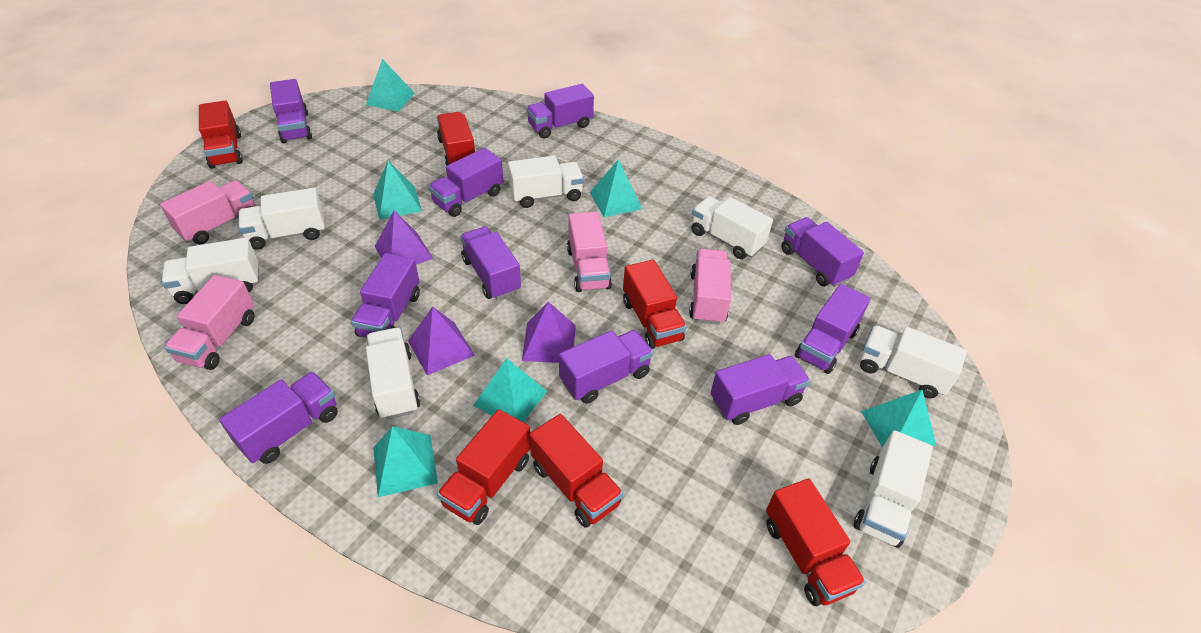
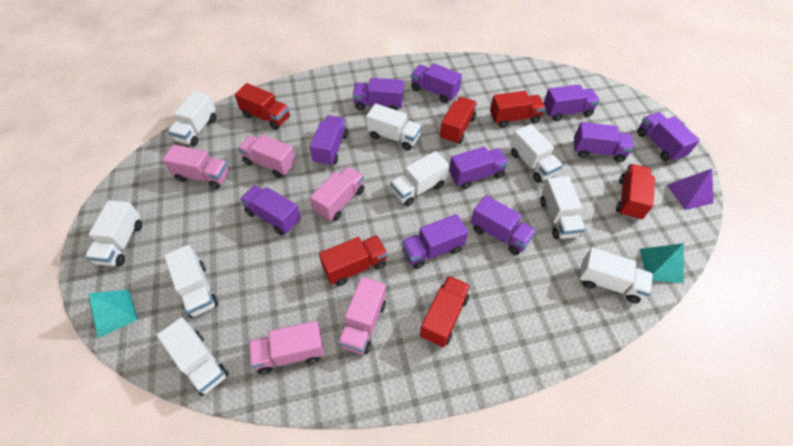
pink truck: [160,180,256,244] [164,275,255,370] [567,211,612,292] [689,248,731,325] = 4 -> [163,145,229,189] [238,135,296,178] [248,321,324,374] [310,167,365,221] [338,277,386,355] = 5
purple pyramid: [375,211,433,265] [408,307,475,375] [522,302,576,363] = 3 -> [667,169,714,210] = 1
turquoise pyramid: [366,59,415,112] [373,161,422,220] [373,426,438,497] [473,358,547,422] [590,159,642,217] [861,390,936,448] = 6 -> [89,289,138,338] [640,243,684,283] = 2
white truck: [161,238,259,304] [238,188,325,250] [366,328,420,419] [508,156,584,208] [692,196,773,259] [854,430,933,548] [860,325,967,398] = 7 -> [85,200,142,266] [157,317,229,396] [164,245,219,318] [168,91,216,146] [366,103,422,150] [390,151,449,206] [510,124,563,182] [540,176,586,239] [579,247,653,303] = 9

